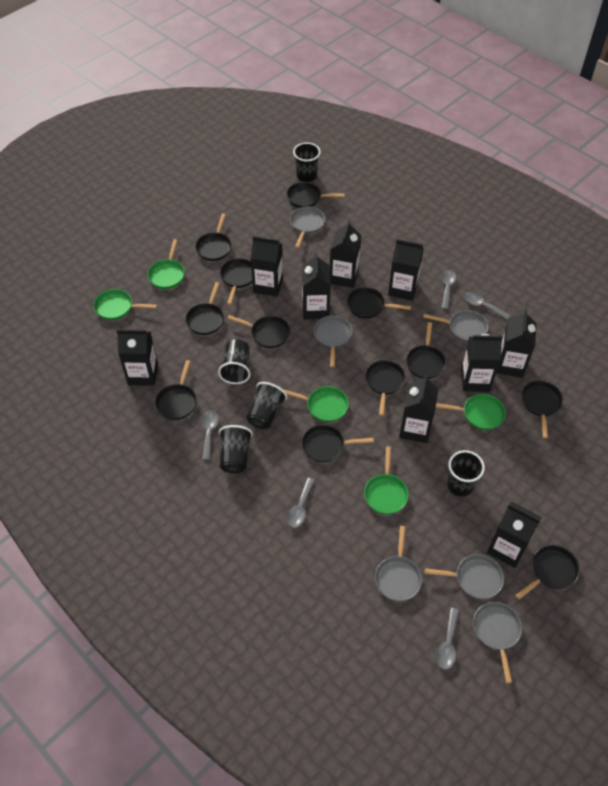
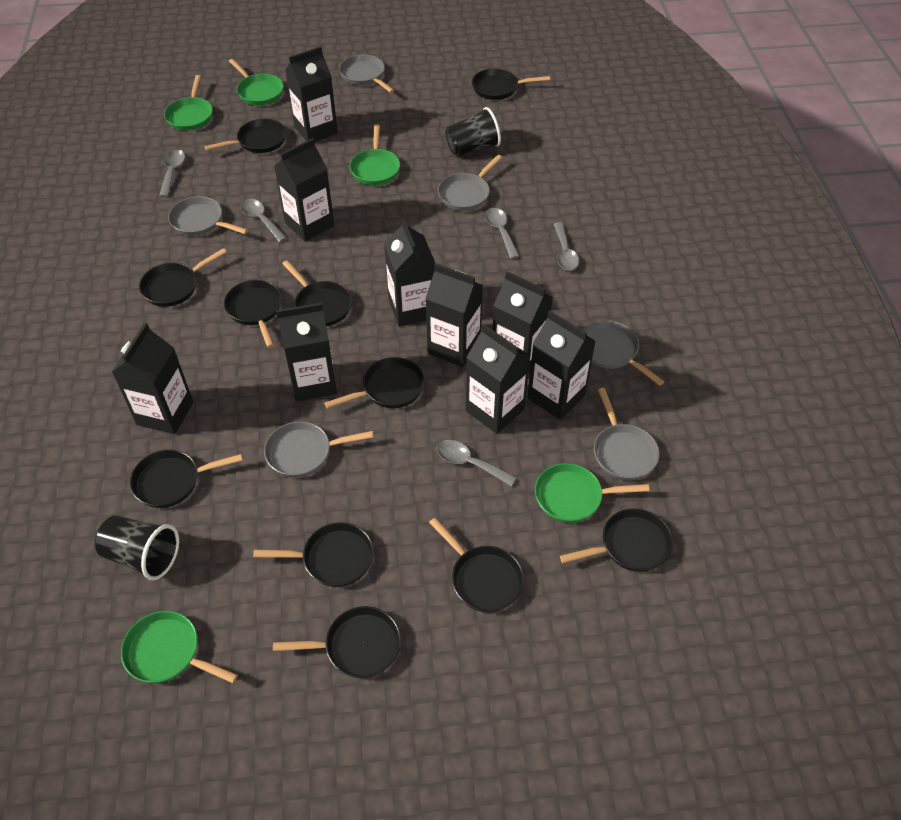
black cup: [218,339,251,384] [219,425,253,473] [246,382,287,429] [293,142,321,182] [447,450,485,496] = 5 -> [95,515,179,580] [445,107,501,156] = 2
black pan: [155,360,197,420] [185,282,224,335] [195,213,232,261] [220,258,252,305] [227,315,290,348] [287,182,345,208] [302,425,374,462] [347,287,411,318] [365,360,406,416] [406,322,446,379] [515,545,580,600] [522,381,563,438] = 12 -> [130,450,243,508] [139,248,227,307] [204,119,286,153] [224,280,282,348] [253,522,374,587] [273,606,401,678] [282,260,352,326] [324,357,425,409] [429,518,524,612] [472,68,550,100] [560,509,673,572] = 11

